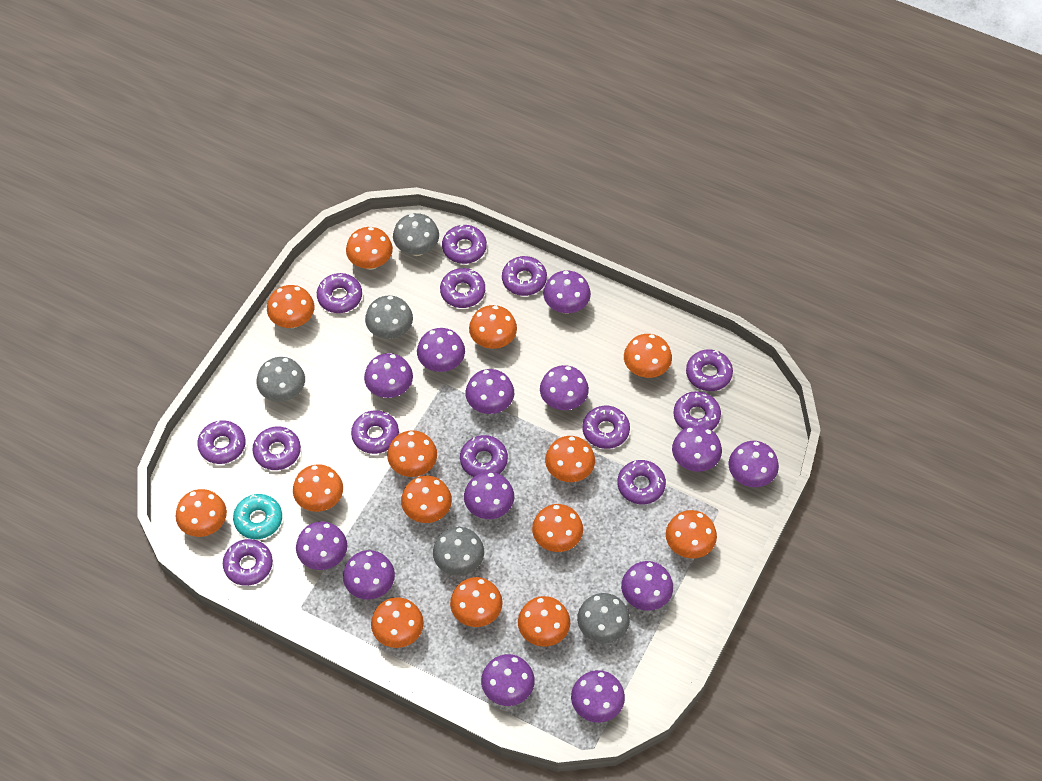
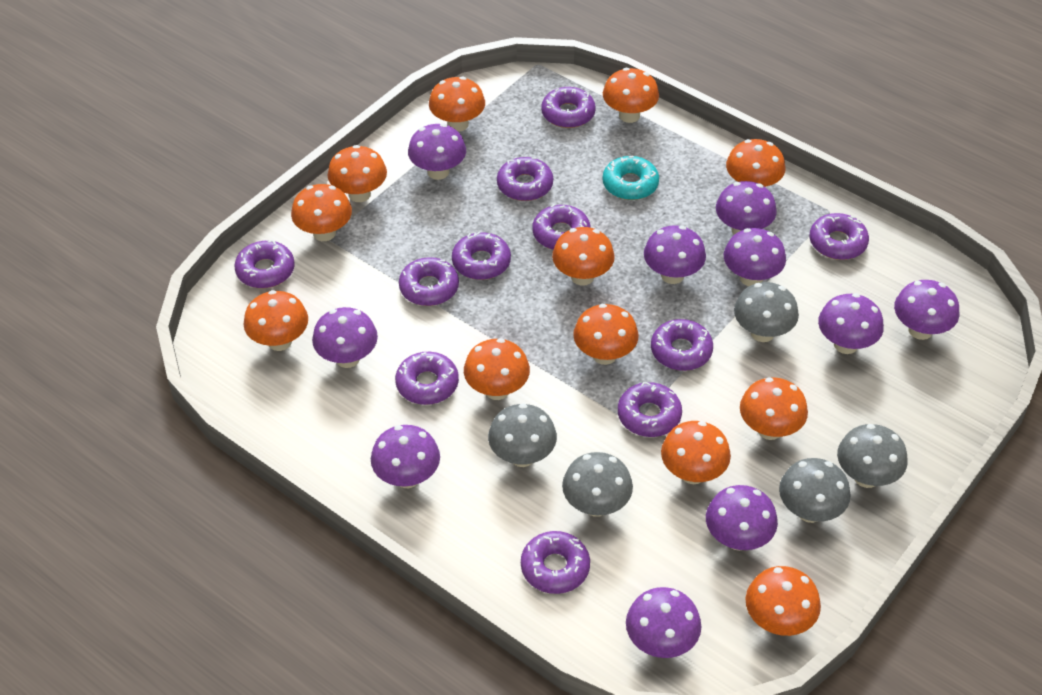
orange mushroom: [176,489,227,537] [267,285,314,328] [293,464,343,512] [346,227,393,270] [371,597,424,648] [387,430,437,477] [401,476,452,523] [450,577,503,627] [469,305,517,349] [518,596,570,647] [532,504,583,552] [545,436,595,482] [624,334,672,378] [666,510,717,558] = 14 -> [244,290,308,351] [291,184,352,241] [328,145,387,202] [429,77,485,132] [464,338,530,400] [552,227,615,286] [573,304,639,365] [603,68,659,123] [661,421,731,484] [726,139,785,187] [740,377,808,440] [745,566,821,636] = 12
purple donut: [197,420,246,464] [223,539,273,586] [253,427,301,470] [317,273,362,313] [351,410,399,454] [440,268,485,308] [442,224,487,264] [460,435,508,477] [502,256,547,296] [582,406,630,449] [617,460,666,504] [674,391,721,430] [686,349,733,391] = 13 -> [234,240,295,288] [395,352,459,405] [399,257,459,306] [452,232,511,280] [497,157,553,201] [521,531,590,594] [532,204,591,250] [541,87,596,128] [618,382,682,437] [651,319,713,371] [809,213,869,260] = 11
purple mushroom: [296,521,347,570] [343,550,395,600] [364,353,413,398] [417,328,465,372] [464,472,514,519] [465,369,514,414] [481,654,535,706] [540,365,589,410] [543,271,591,314] [571,670,625,723] [621,561,673,611] [672,425,722,472] [729,441,779,487] = 13 -> [312,307,378,368] [371,425,440,488] [408,124,466,180] [626,587,701,658] [644,225,706,284] [706,485,778,551] [716,181,777,235] [724,228,786,286] [818,293,884,354] [894,280,959,340] = 10

